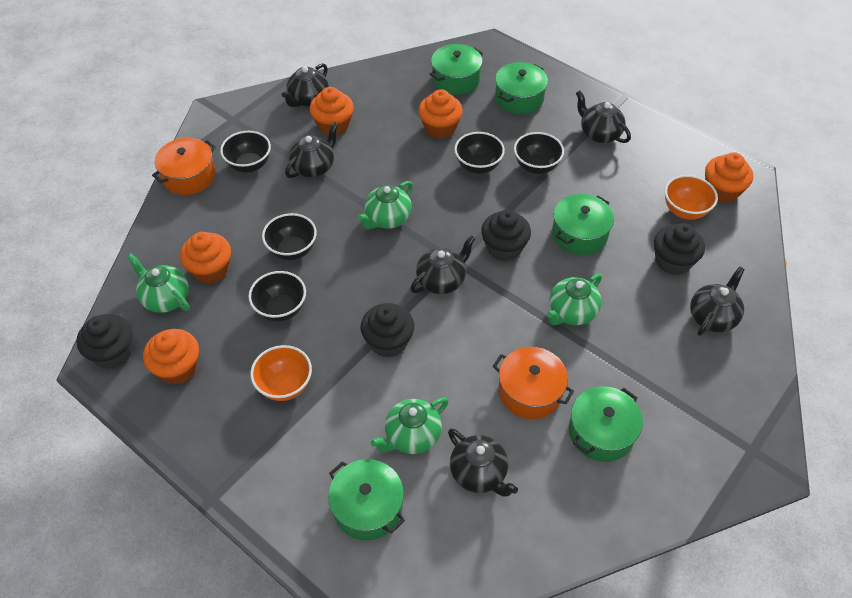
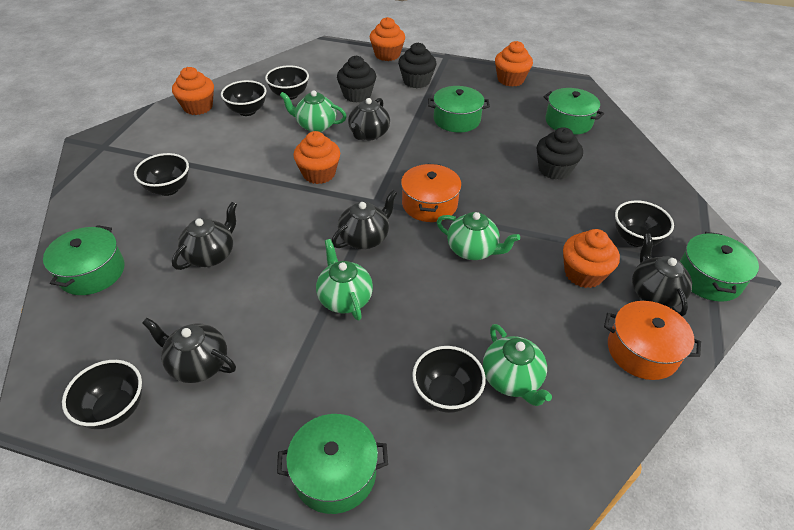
black bowl: [220,131,271,173] [248,271,306,322] [262,213,317,260] [454,132,505,174] [514,132,564,174] = 5 -> [62,360,142,429] [134,153,189,196] [221,80,267,116] [265,65,309,100] [412,346,486,413] [615,200,674,247] = 6
black cupcake: [77,314,133,369] [360,303,414,358] [481,210,531,261] [654,223,705,275] = 4 -> [337,56,376,103] [398,43,436,88] [537,127,583,180] = 3
black teapot: [282,63,329,107] [285,122,338,178] [410,235,475,294] [448,428,518,497] [576,91,631,143] [690,266,745,336] = 6 -> [142,318,236,383] [172,202,237,270] [332,190,397,249] [348,98,390,141] [632,233,692,317] = 5
orange bowl: [250,345,312,401] [665,175,718,220] = 2 -> none = 0

